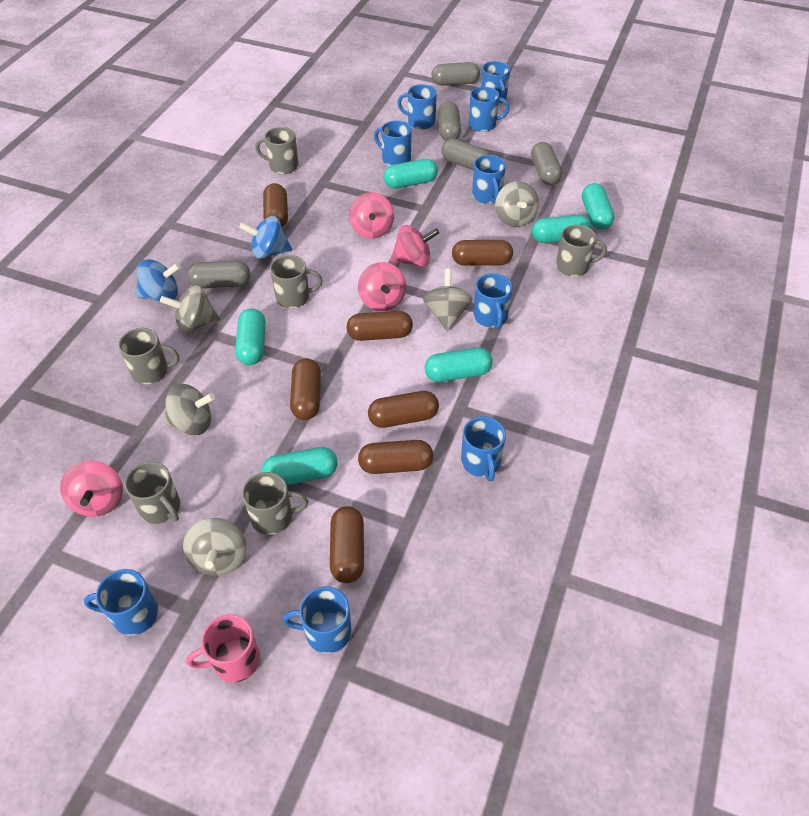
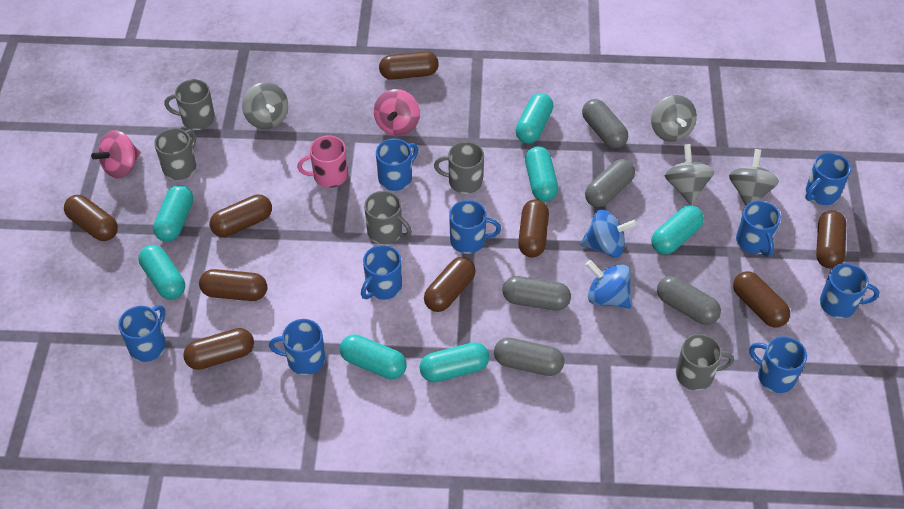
brown capsule: [263,183,288,228] [290,359,321,420] [330,506,364,583] [346,311,413,341] [358,440,433,474] [368,391,439,428] [452,240,513,266] = 7 -> [64,195,118,241] [183,328,254,370] [199,269,267,301] [210,194,272,237] [379,51,439,80] [424,257,476,312] [518,199,549,258] [733,271,790,327] [816,210,846,269] = 9
grey mug: [118,328,179,384] [124,462,180,524] [242,472,308,535] [255,127,298,174] [270,255,323,308] [556,225,607,277] = 6 -> [154,128,196,180] [164,79,215,130] [364,191,412,244] [434,141,484,194] [676,334,734,391] = 5
grey spinning top: [160,285,220,333] [164,384,215,435] [183,518,247,576] [423,269,472,331] [495,181,539,227] = 5 -> [242,82,288,129] [651,95,697,142] [664,144,714,205] [729,149,779,206] = 4
pink spinning top: [60,461,123,517] [349,192,394,239] [358,262,406,311] [390,225,439,267] = 4 -> [91,130,141,178] [374,89,420,136] = 2
turquoise capsule: [235,308,266,365] [261,447,338,485] [384,159,438,188] [425,347,493,382] [532,215,591,243] [582,183,614,230] = 6 -> [138,245,185,300] [153,185,193,242] [340,334,406,379] [419,342,489,382] [516,93,553,144] [525,146,558,202] [651,205,704,255] = 7

